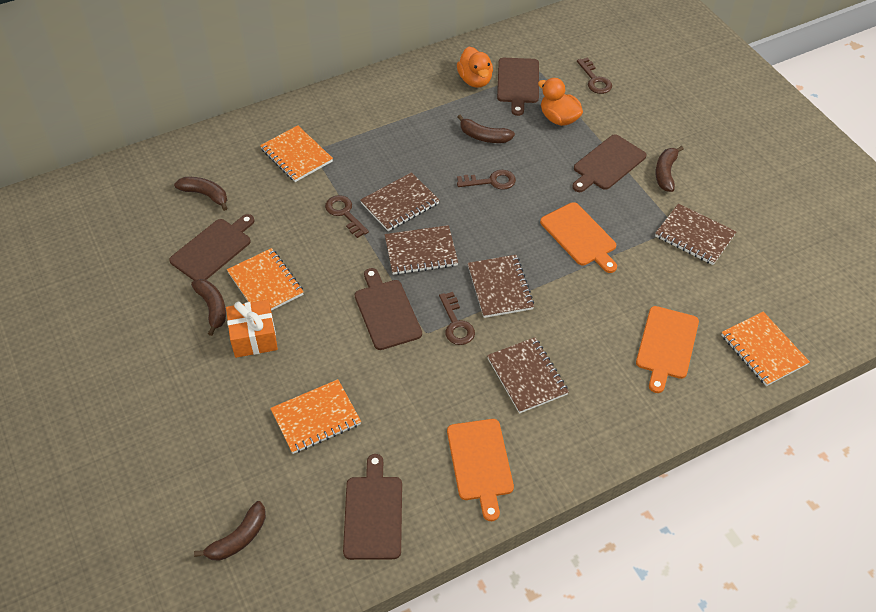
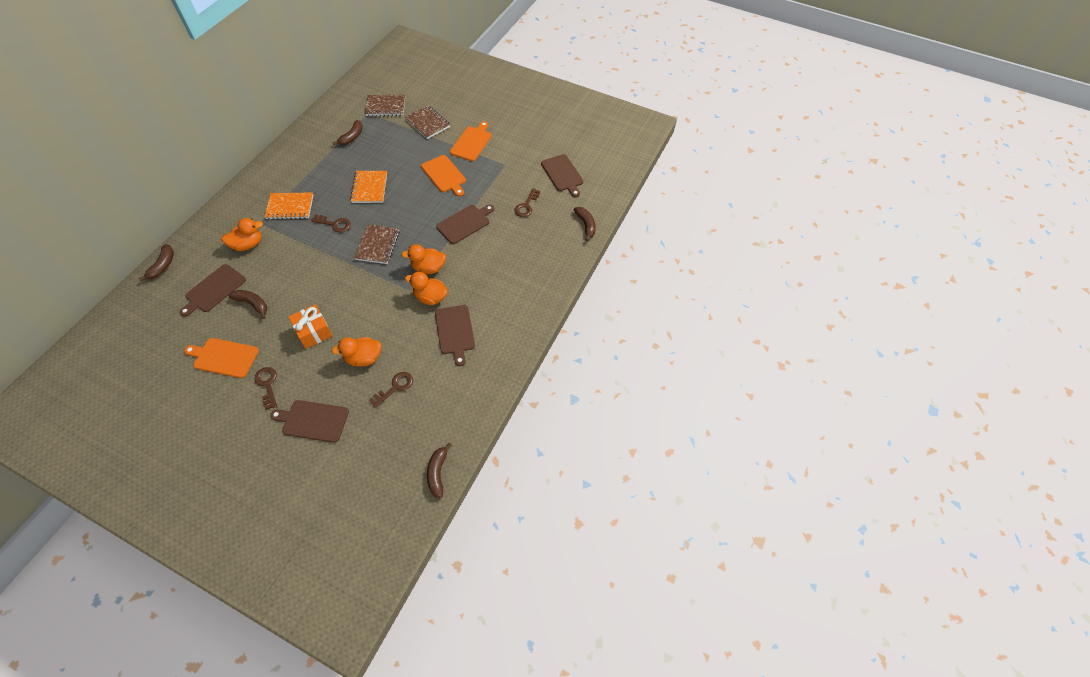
brown notebook: [360,172,440,231] [385,225,458,275] [468,255,534,318] [487,337,569,414] [655,203,737,265] = 5 -> [354,224,400,264] [365,95,405,116] [405,105,450,139] = 3
orange duck: [457,47,493,88] [538,78,583,126] = 2 -> [221,218,263,251] [331,337,381,366] [401,244,446,274] [405,272,448,305] = 4
orange notebook: [227,248,304,311] [260,125,333,182] [270,379,361,454] [721,312,810,386] = 4 -> [265,192,313,220] [350,171,387,203] = 2

